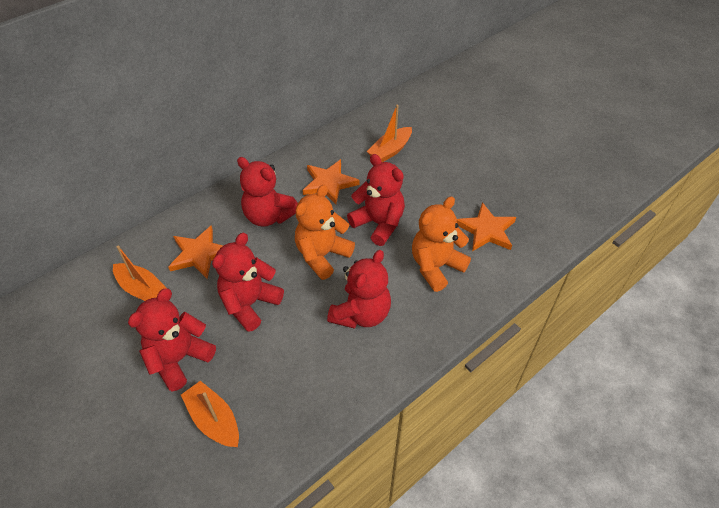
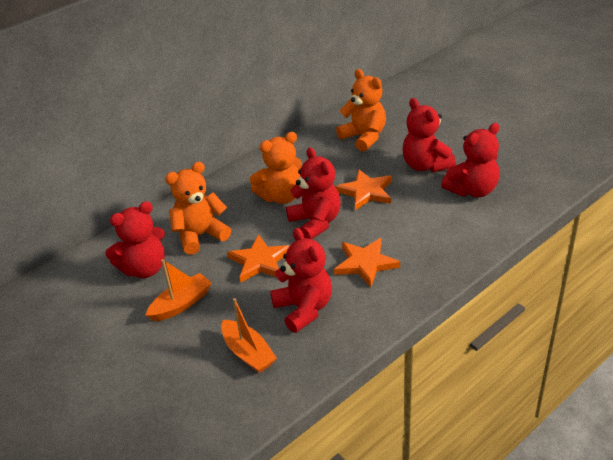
orange boat: [113,245,166,301] [181,381,239,447] [367,105,412,162] = 3 -> [145,259,212,322] [221,298,277,373] = 2
orange teddy bear: [295,185,355,280] [412,197,471,292] = 2 -> [165,162,231,255] [250,132,302,204] [336,69,386,152] = 3

